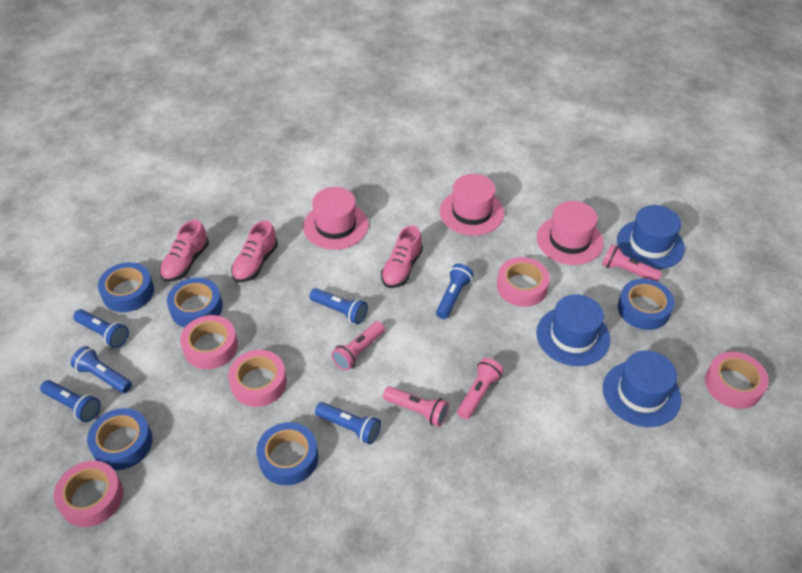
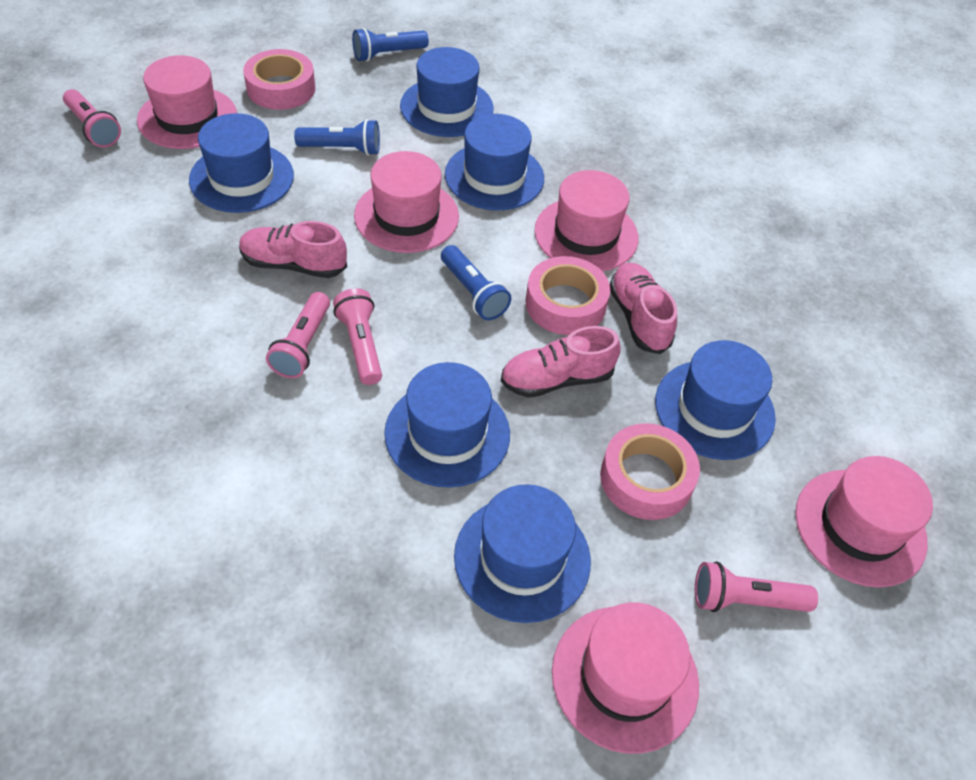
blue flashlight: [40,380,101,422] [71,346,132,393] [73,309,129,348] [309,288,368,324] [315,402,381,444] [436,264,474,319] = 6 -> [294,119,380,156] [352,28,429,62] [441,245,511,320] = 3
blue hat: [536,294,610,366] [603,351,681,427] [617,205,685,269] = 3 -> [189,113,294,213] [384,362,510,488] [400,47,494,137] [445,114,544,211] [454,484,591,623] [655,340,776,460] = 6
blue tape: [87,408,153,470] [98,262,154,312] [167,278,223,328] [256,422,318,485] [618,279,674,330] = 5 -> none = 0
pink hat: [303,187,369,250] [440,174,504,236] [537,201,604,265] = 3 -> [137,55,237,149] [354,151,459,253] [534,170,639,271] [552,602,699,754] [795,456,933,587] = 5
pink tape: [54,461,123,527] [180,315,238,369] [228,350,287,407] [497,257,550,307] [705,352,769,409] = 5 -> [243,49,315,110] [526,256,610,335] [600,423,700,520] = 3

